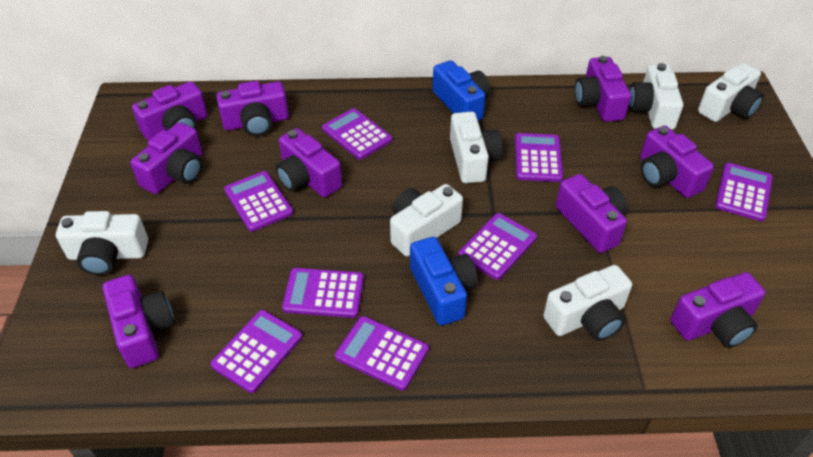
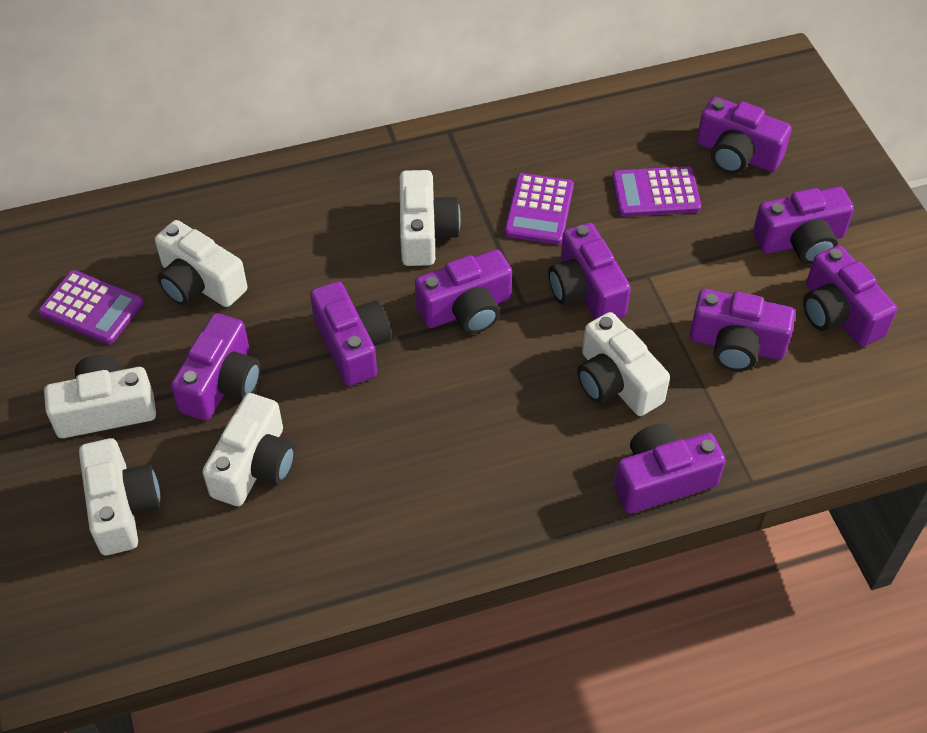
blue camera: [410,237,478,325] [433,60,490,121] = 2 -> none = 0
purple calculator: [210,310,302,393] [224,171,293,232] [282,268,364,318] [322,108,392,160] [335,316,429,391] [458,213,537,280] [515,133,563,182] [715,163,773,221] = 8 -> [39,270,143,344] [504,173,574,244] [612,166,701,217] = 3

